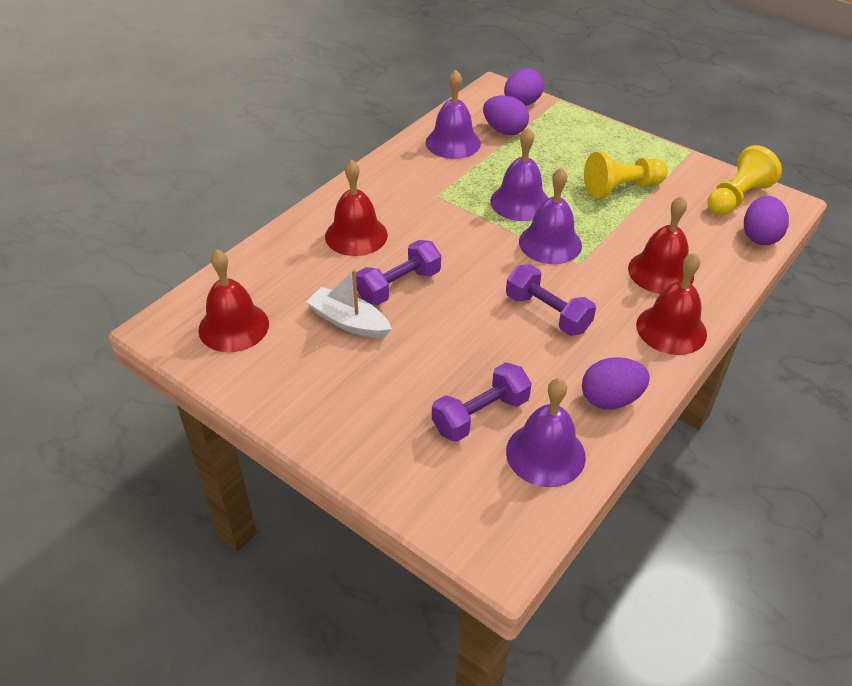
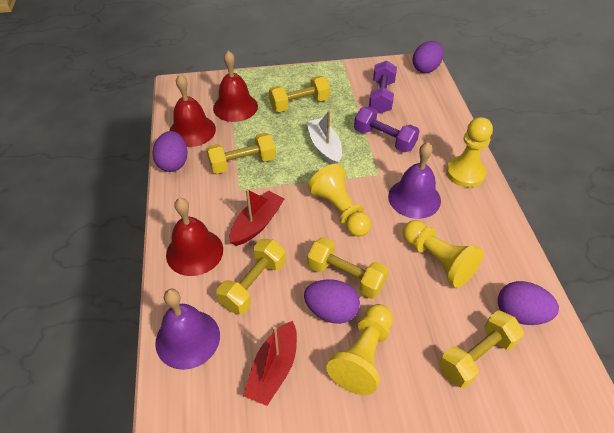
purple bell: [426,70,481,159] [490,127,548,221] [506,378,586,487] [519,167,582,264] = 4 -> [155,289,220,370] [388,142,441,219] = 2
purple dumbbell: [356,240,441,305] [432,362,532,442] [506,264,596,336] = 3 -> [354,107,419,152] [369,60,397,114] = 2
red bell: [198,249,269,352] [325,159,388,256] [628,196,694,294] [636,252,707,355] = 4 -> [166,198,223,276] [169,74,216,147] [213,51,258,122] = 3
red boat: none = 0 -> [230,189,284,246] [243,321,297,406] = 2
yellow dumbbell: none = 0 -> [206,132,276,174] [217,239,286,314] [269,76,330,112] [307,237,389,299] [439,310,524,388] = 5
yellow pawn: [584,152,668,199] [707,145,782,216] = 2 -> [308,164,371,237] [326,304,393,395] [403,220,484,288] [446,117,493,187] = 4

